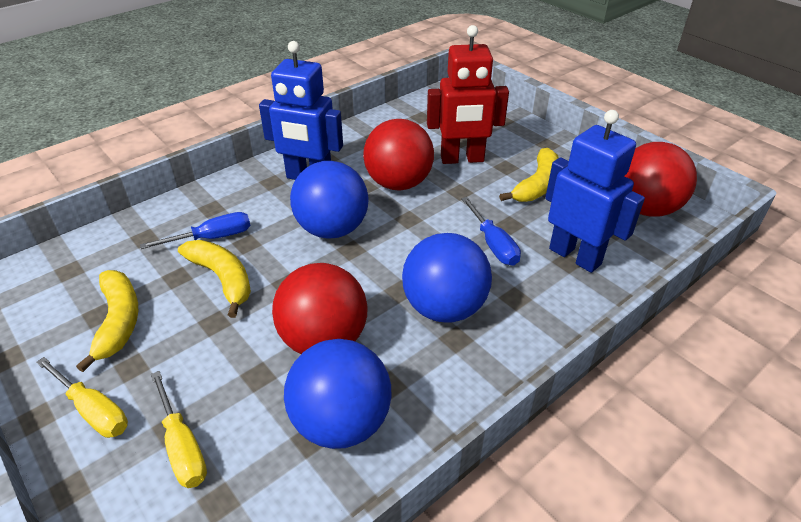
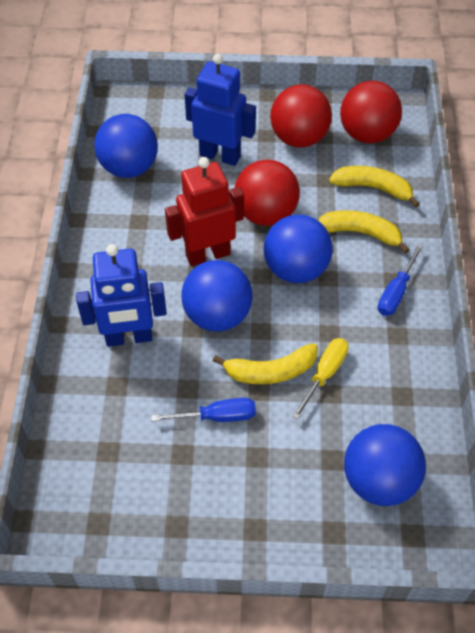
blue ball: [284,339,391,449] [290,161,368,239] [402,233,492,323] = 3 -> [95,114,158,178] [181,260,253,332] [264,214,333,283] [344,424,426,506] = 4
yellow screwdriver: [36,357,128,438] [151,371,207,488] = 2 -> [292,338,349,420] = 1

